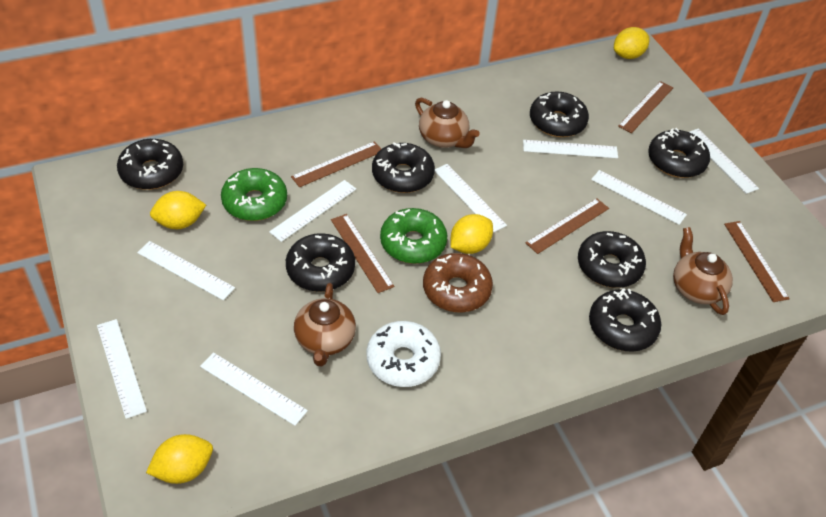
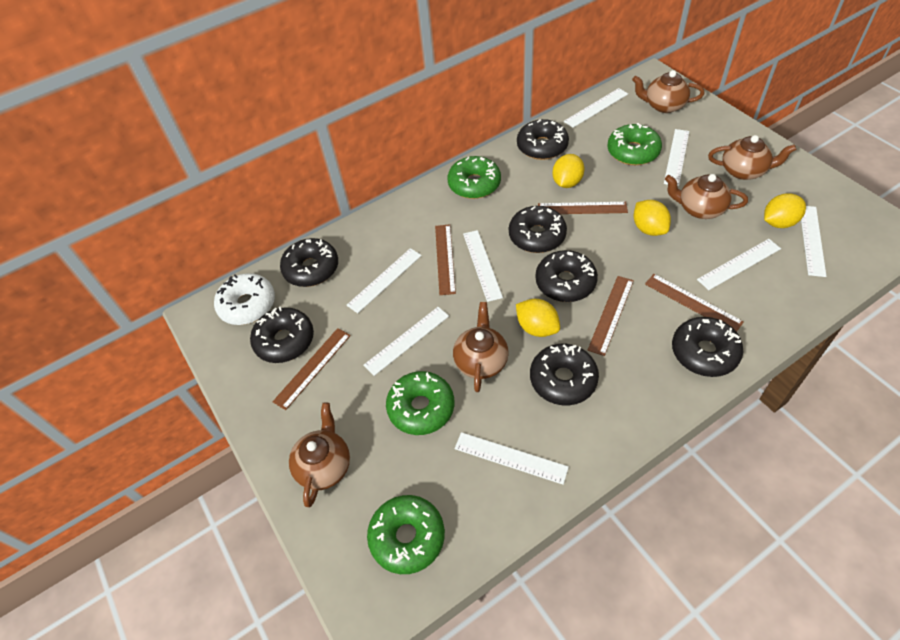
brown donut: [423,253,493,312] = 1 -> none = 0
brown teapot: [294,283,356,366] [415,98,480,148] [673,227,733,315] = 3 -> [289,403,350,507] [453,302,509,392] [632,70,705,113] [665,174,748,219] [708,135,797,180] = 5
green donut: [221,168,287,221] [380,208,447,264] = 2 -> [367,495,445,574] [386,371,454,435] [447,156,501,199] [607,123,662,165] = 4

